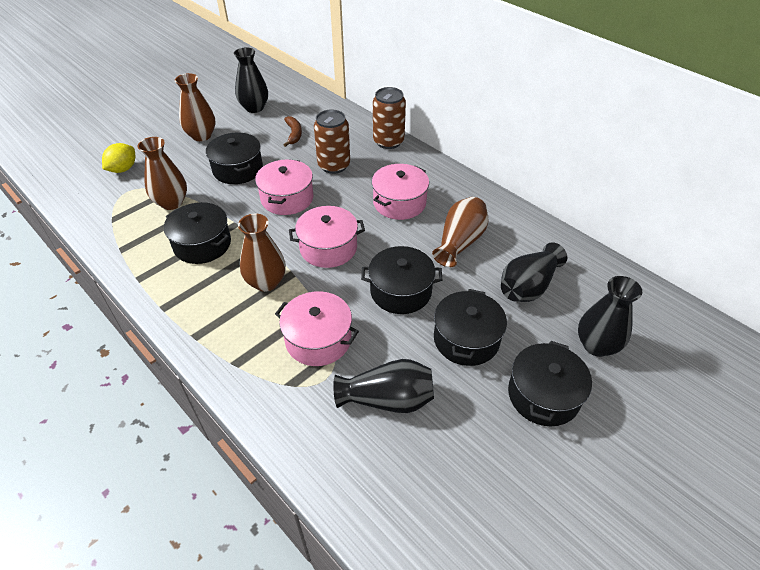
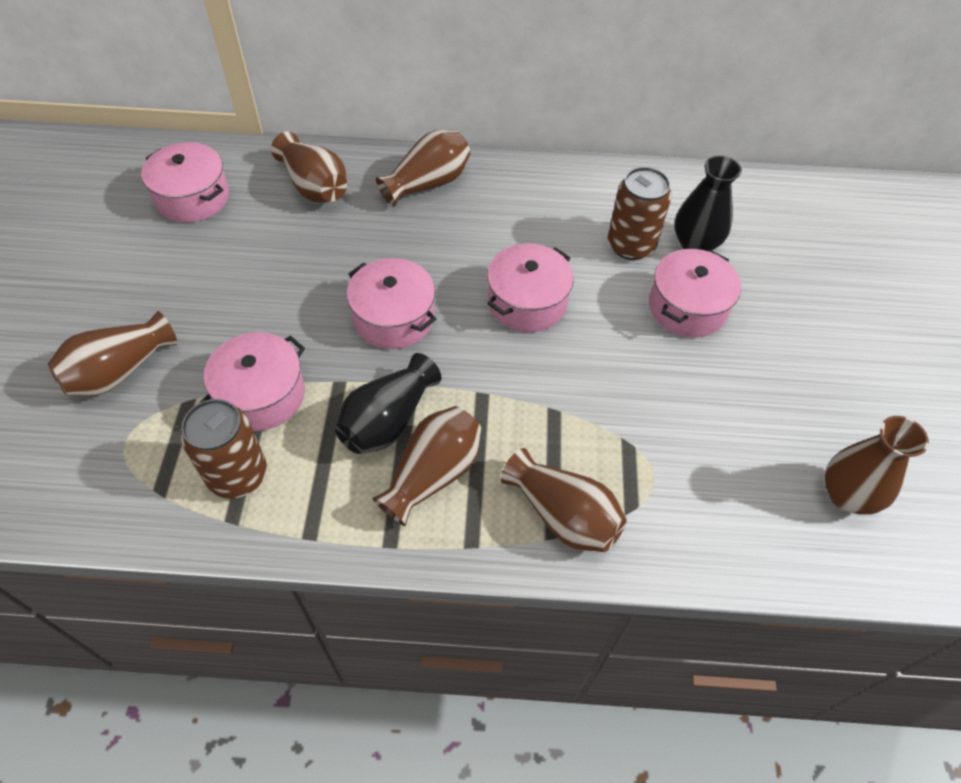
black pot: [164,202,231,264] [206,133,263,184] [361,246,442,314] [434,289,507,366] [508,341,592,426] = 5 -> none = 0
black vase: [234,47,268,113] [333,359,434,413] [501,242,567,302] [578,276,642,357] = 4 -> [335,353,441,454] [674,155,742,251] = 2
brown banana: [284,116,302,147] = 1 -> none = 0
brown vase: [138,137,187,210] [175,73,215,141] [238,214,286,292] [432,197,488,267] = 4 -> [47,311,177,396] [271,132,347,203] [372,406,482,526] [376,130,470,207] [500,448,627,552] [825,416,929,515] = 6
pink pot: [255,159,314,215] [275,291,359,366] [289,206,365,268] [372,164,429,220] = 4 -> [141,142,229,222] [200,332,305,431] [347,258,436,349] [487,243,573,332] [649,249,741,337] = 5
yellow lemon: [102,143,135,173] = 1 -> none = 0

